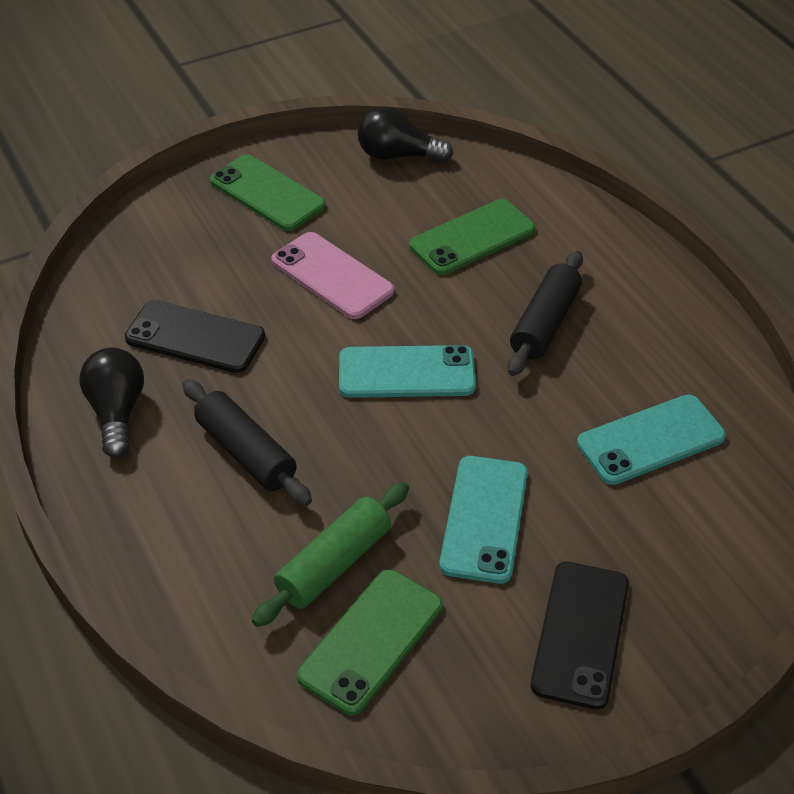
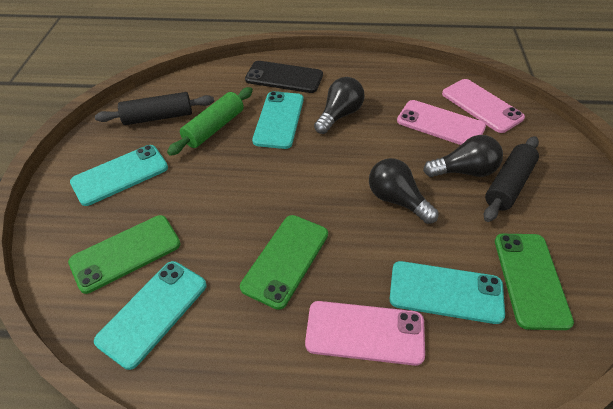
black light bulb: [80,348,144,458] [358,106,453,162] = 2 -> [314,77,365,134] [369,158,439,224] [423,135,503,177] = 3
black phone: [125,300,265,373] [531,562,629,709] = 2 -> [245,61,323,93] = 1
pink phone: [271,232,394,319] = 1 -> [305,301,425,366] [397,100,486,145] [442,79,525,133] = 3
turquoise phone: [339,345,476,398] [439,456,528,584] [577,395,726,485] = 3 -> [70,145,168,206] [94,261,207,370] [252,91,304,149] [390,261,505,324] = 4

